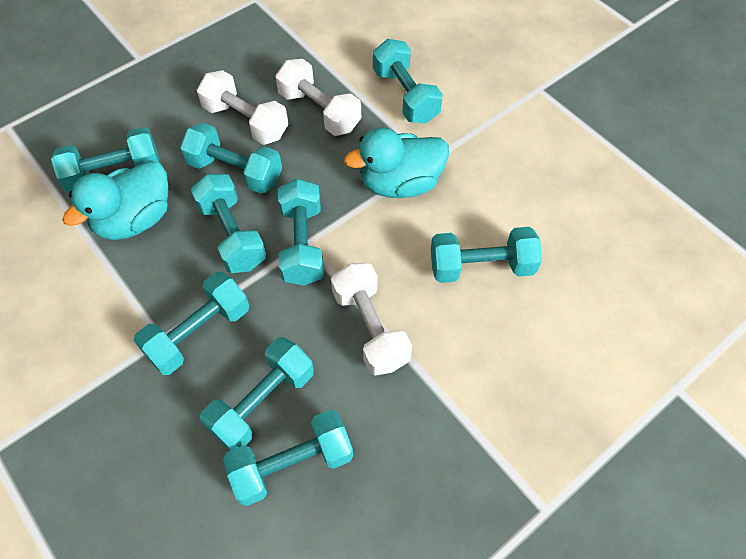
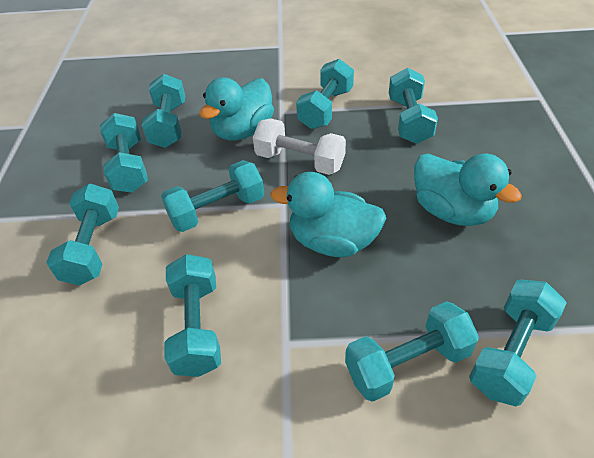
turquoise duck: [62,160,168,240] [344,127,449,198] = 2 -> [199,77,274,141] [271,172,387,257] [414,153,522,226] = 3
white dumbbell: [197,70,288,145] [275,59,361,136] [331,263,412,376] = 3 -> [253,118,346,175] = 1

